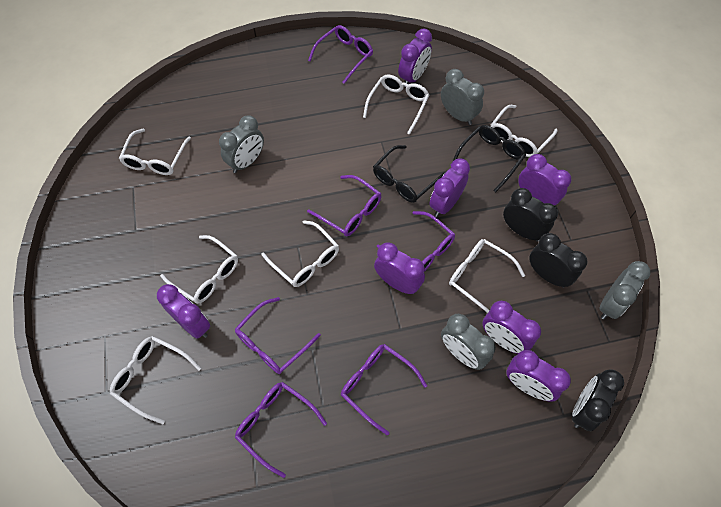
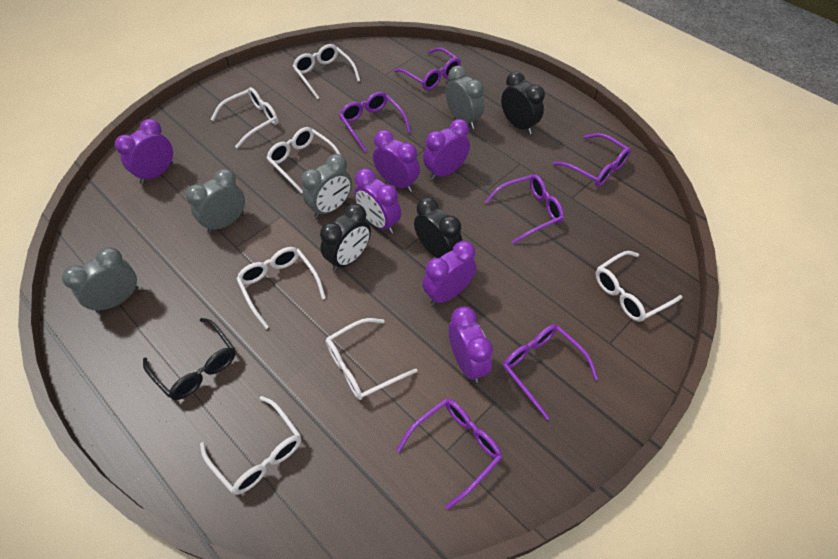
black glasses: [373,145,445,203] [452,125,526,193] = 2 -> [143,318,236,400] = 1
purple clock: [157,284,210,339] [374,243,425,294] [398,28,432,87] [429,158,470,217] [482,301,541,354] [506,350,571,402] [518,154,571,206] = 7 -> [115,119,173,184] [354,168,401,234] [373,130,420,192] [422,241,476,305] [423,119,470,180] [449,306,493,383] = 6

